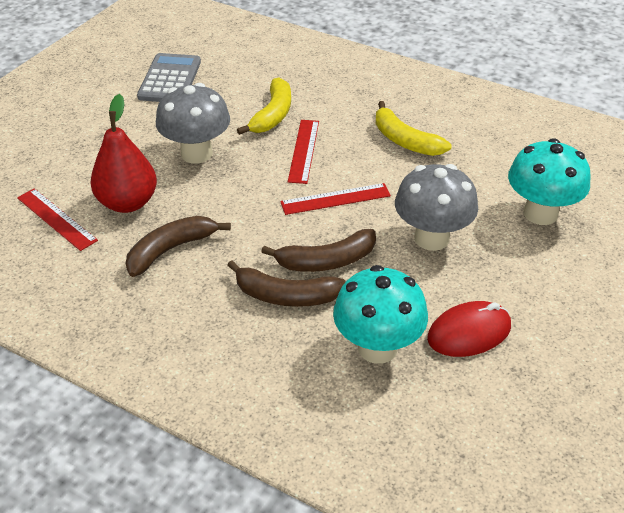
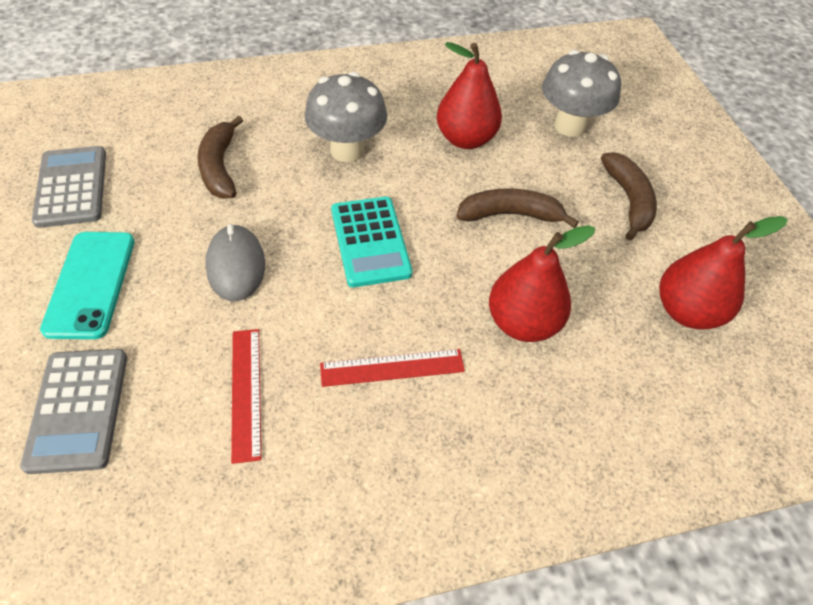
grey calculator: [137,53,201,102] = 1 -> [20,349,127,474] [32,146,106,228] = 2
grey mouse: none = 0 -> [205,224,265,301] = 1
red mouse: [427,301,511,357] = 1 -> none = 0
red pear: [90,94,157,213] = 1 -> [437,42,502,149] [489,225,595,342] [659,216,787,330] = 3
red ruler: [17,188,98,251] [280,183,391,215] [288,120,319,184] = 3 -> [231,329,261,464] [320,349,465,387] = 2
turquoise calculator: none = 0 -> [331,197,412,287] = 1
turquoise mushroom: [333,265,428,364] [508,138,591,225] = 2 -> none = 0
turquoise phone: none = 0 -> [40,232,135,339] = 1
yellow banana: [237,78,291,135] [376,101,451,156] = 2 -> none = 0

